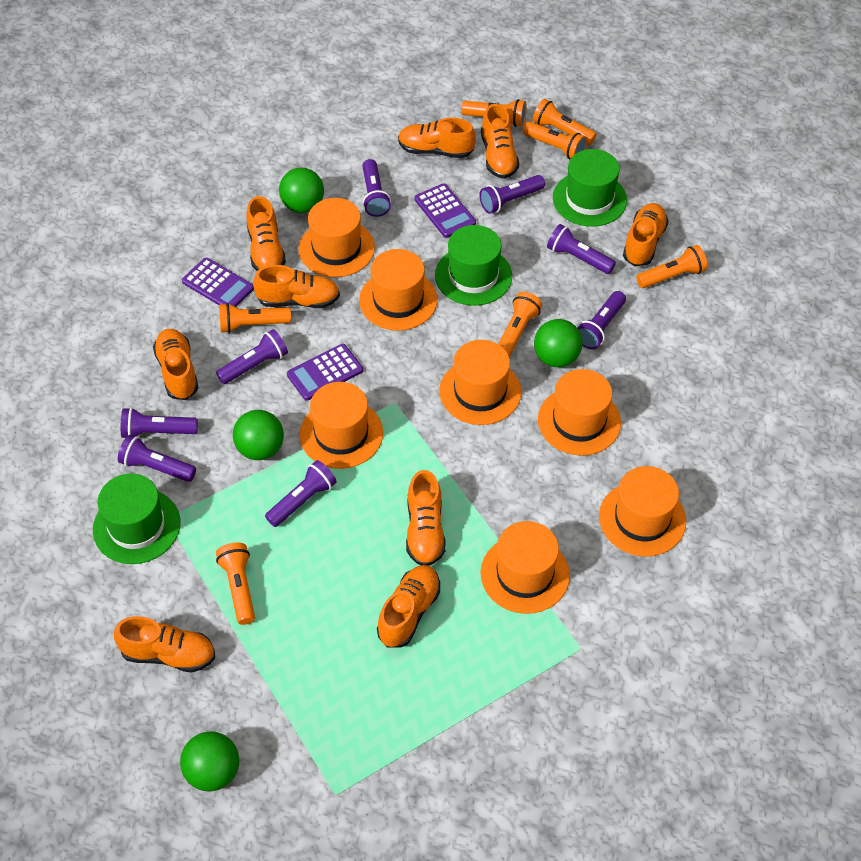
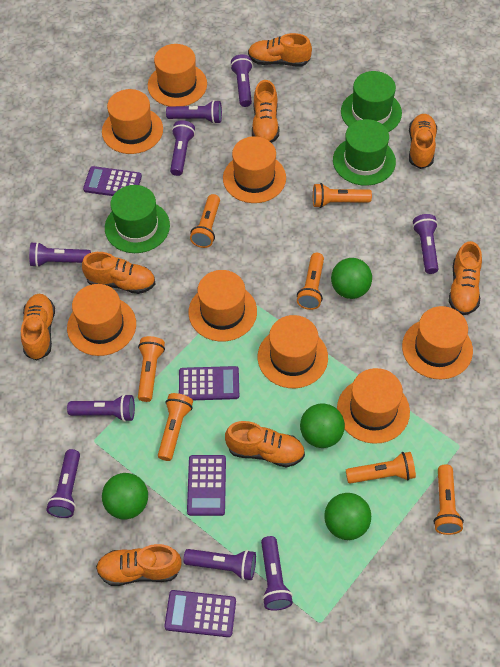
orange hat: [298,198,375,277] [300,382,383,469] [359,249,438,331] [439,340,521,425] [480,521,570,614] [538,369,621,456] [599,466,686,557] = 7 -> [67,284,136,356] [102,89,163,154] [148,44,207,106] [188,270,257,341] [223,136,286,203] [258,315,328,388] [337,368,410,444] [402,306,473,379] = 8
orange shoe: [114,616,215,673] [153,329,199,400] [246,196,286,271] [253,265,340,308] [377,565,440,648] [398,118,476,158] [406,470,446,566] [481,104,519,179] [623,203,669,266] = 9 -> [21,294,55,360] [82,252,155,294] [96,544,182,586] [225,421,305,468] [248,33,312,67] [252,80,279,143] [409,114,437,169] [448,241,482,315] = 8
purple calculator: [182,258,254,307] [287,344,363,401] [415,183,476,238] = 3 -> [83,166,142,196] [164,590,236,637] [179,366,239,400] [187,455,226,516] = 4
purple flashlight: [118,435,196,482] [121,407,198,438] [216,329,288,384] [265,460,337,527] [362,159,391,217] [479,175,545,214] [547,224,616,274] [577,291,626,349] = 8 -> [29,242,91,267] [46,449,80,518] [67,394,135,422] [166,100,222,124] [170,120,195,176] [183,549,256,580] [230,54,253,107] [261,536,293,611] [413,214,438,274] = 9

